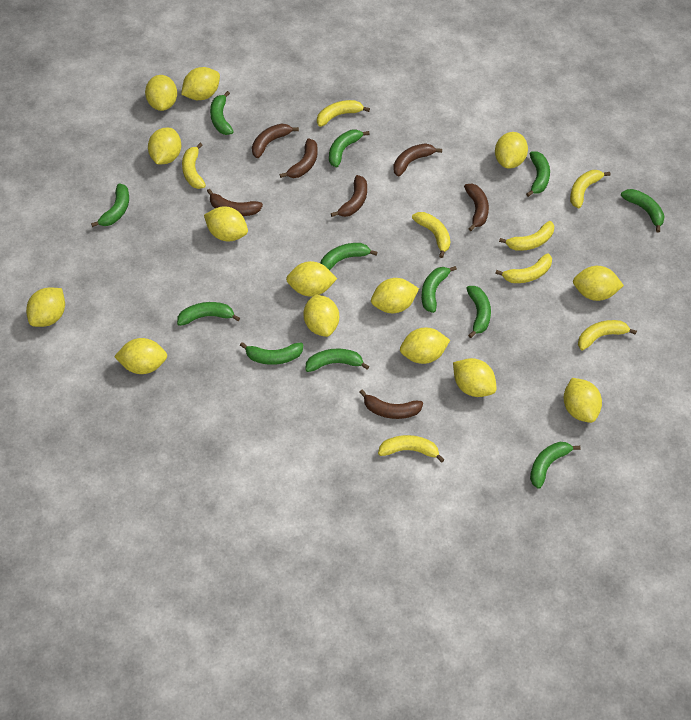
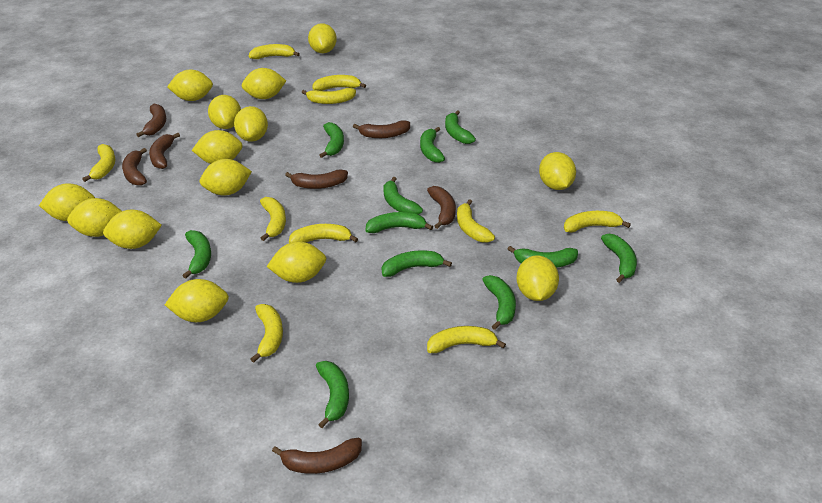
green banana: [91,183,129,227] [177,302,240,326] [210,91,234,135] [240,342,303,365] [305,348,370,372] [320,243,377,270] [329,130,370,168] [421,266,457,313] [466,286,491,338] [526,152,550,197] [530,442,581,489] [621,189,664,233] = 12 -> [182,230,211,279] [316,361,349,428] [320,122,344,158] [366,212,433,233] [382,250,452,277] [384,177,423,214] [420,127,445,163] [445,110,476,144] [482,275,516,330] [508,246,578,268] [601,234,637,283] = 11
yellow banana: [182,143,206,189] [317,100,370,127] [378,435,445,463] [412,212,450,258] [495,253,552,283] [499,221,554,251] [570,170,611,208] [578,320,637,350] = 8 -> [82,144,115,182] [249,44,300,59] [251,304,283,363] [260,197,286,241] [289,224,358,243] [301,88,356,104] [312,75,366,91] [427,326,506,353] [457,199,495,243] [564,211,631,233] = 10

